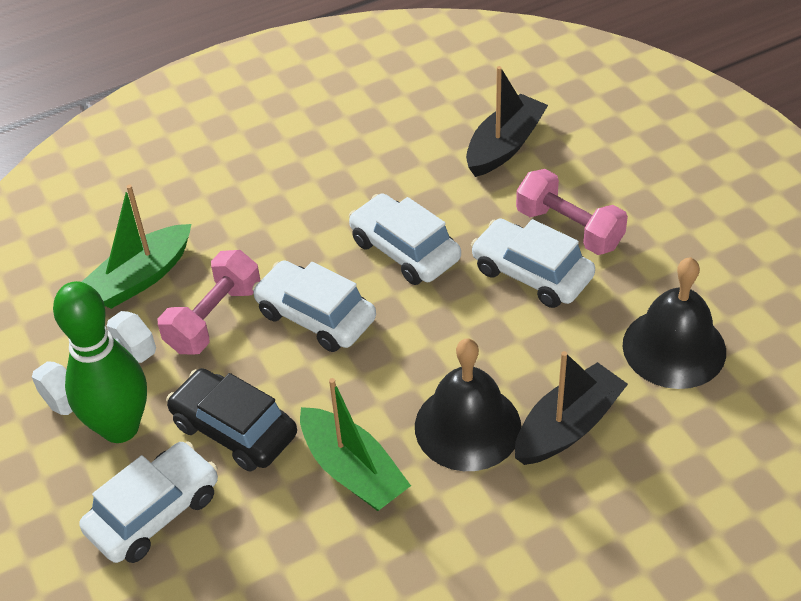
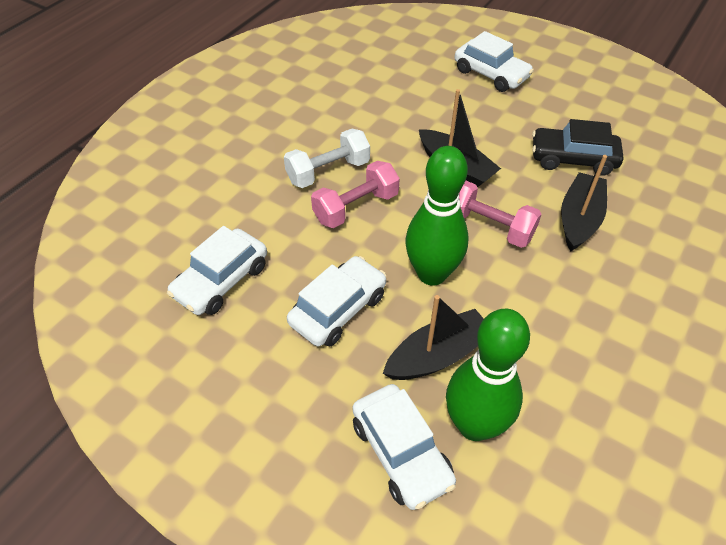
black bell: [415,338,521,471] [623,257,726,389] = 2 -> none = 0
black boat: [466,66,548,177] [515,351,628,465] = 2 -> [383,295,484,380] [419,89,501,188] [561,155,607,252] = 3
green boat: [82,185,191,309] [300,378,411,511] = 2 -> none = 0
green bowling pin: [53,281,147,443] = 1 -> [406,146,469,286] [446,309,530,441] = 2

